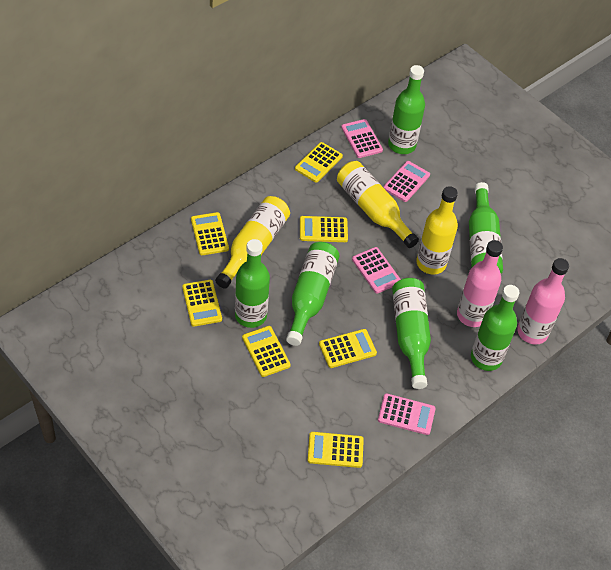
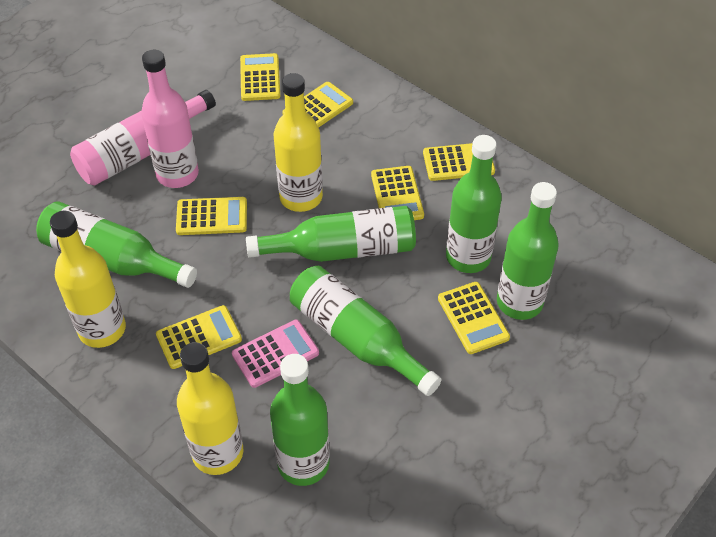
pink calculator: [341,119,383,158] [352,247,401,294] [378,393,436,435] [383,161,430,202] = 4 -> [232,320,319,388] = 1

